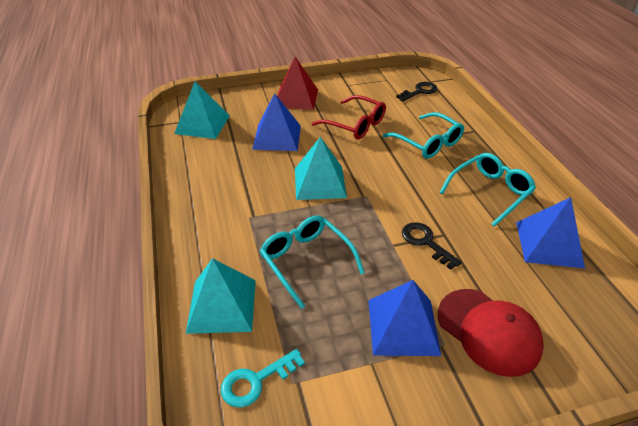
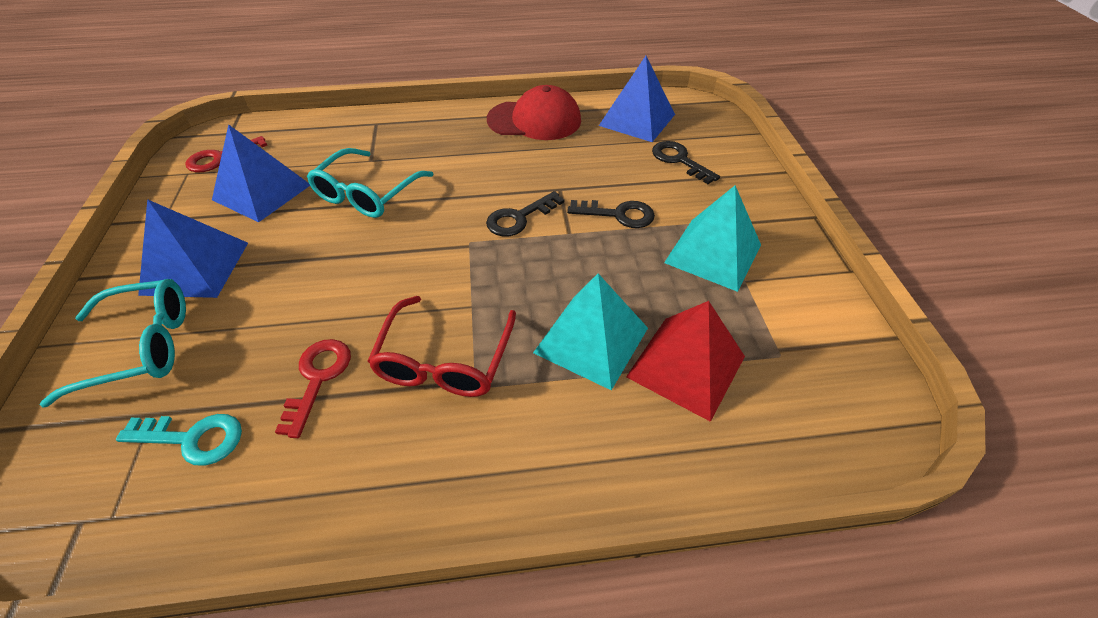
black key: [396,82,438,101] [402,222,462,270] = 2 -> [486,191,564,236] [567,200,655,228] [652,141,720,184] = 3
red key: none = 0 -> [185,136,267,172] [275,339,351,438] = 2
turquoise glasses: [260,215,365,309] [383,112,464,159] [439,153,536,227] = 3 -> [39,279,186,407] [307,148,434,218] = 2
turquoise pyramid: [174,81,230,139] [186,258,256,334] [295,137,347,200] = 3 -> [533,274,648,390] [664,185,761,292] = 2

